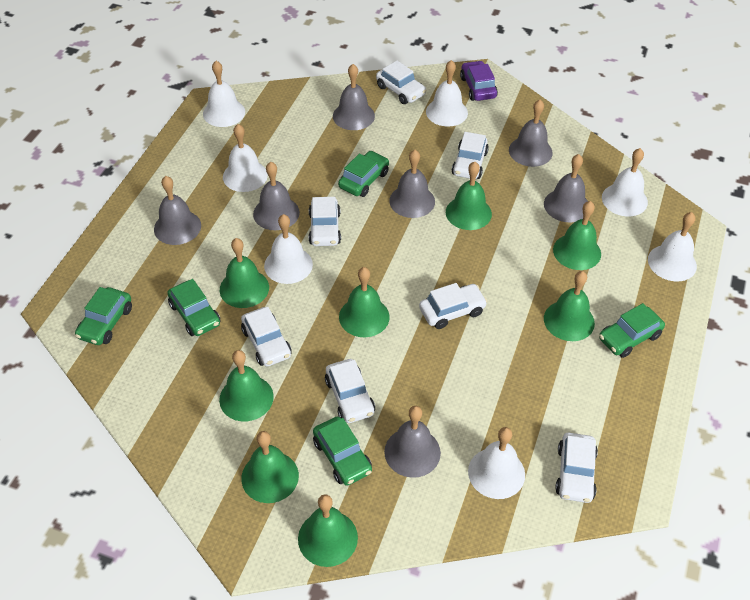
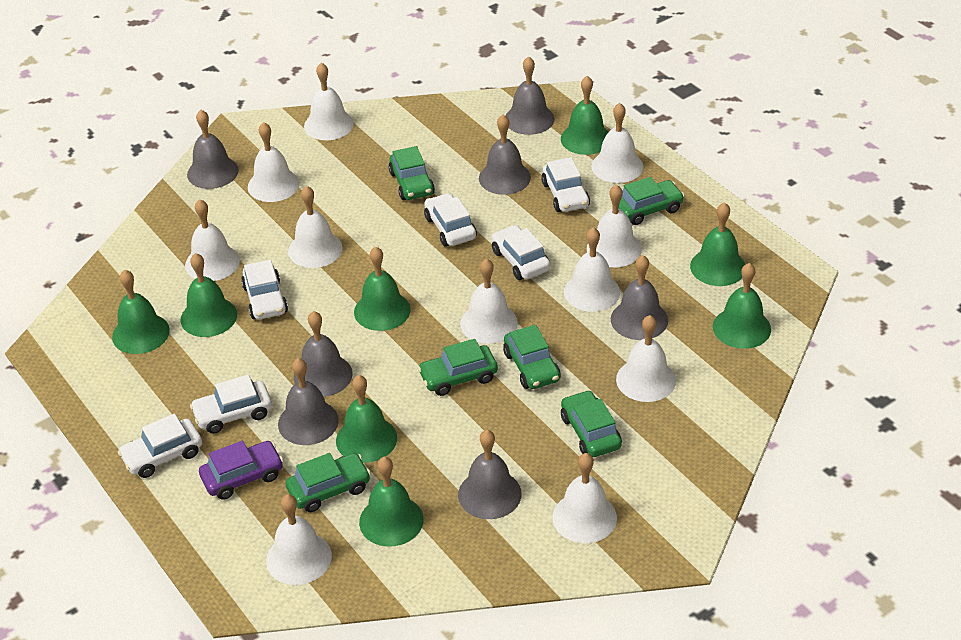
green car: [75,287,132,345] [168,279,221,336] [313,417,372,486] [338,151,389,197] [599,303,665,358] = 5 -> [285,453,371,512] [388,146,435,200] [418,339,498,396] [503,325,561,389] [561,390,622,457] [619,177,685,225] = 6
white bell: [203,61,245,127] [223,124,268,192] [264,214,313,284] [426,60,468,126] [468,427,525,499] [602,148,648,216] [648,212,697,281] = 7 -> [185,199,240,281] [248,122,300,202] [266,494,332,585] [288,186,343,268] [304,62,354,140] [460,258,518,344] [552,453,617,543] [564,227,620,312] [587,184,642,268] [592,103,643,183] [616,315,676,402] = 11
white car: [241,307,292,367] [309,197,341,246] [325,359,375,423] [376,60,426,104] [419,283,487,329] [452,132,489,179] [555,433,598,503] = 7 -> [118,414,202,478] [190,375,272,434] [241,260,288,319] [424,193,477,247] [491,225,550,280] [541,157,590,212] = 6

